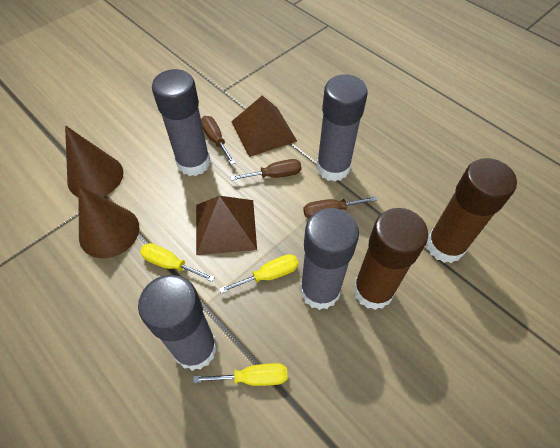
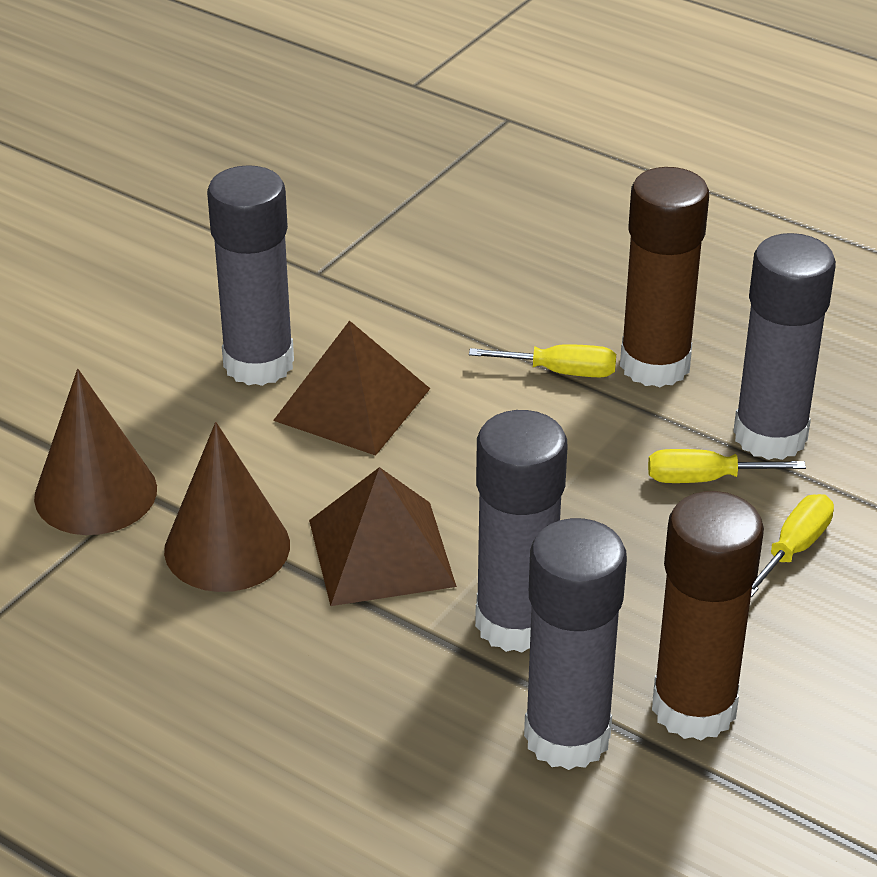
brown screwdriver: [201,116,235,165] [230,159,302,181] [303,196,377,219] = 3 -> none = 0

